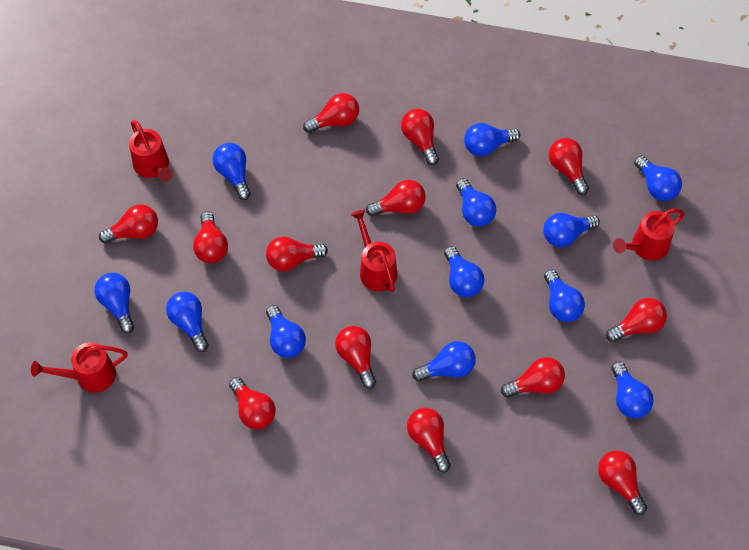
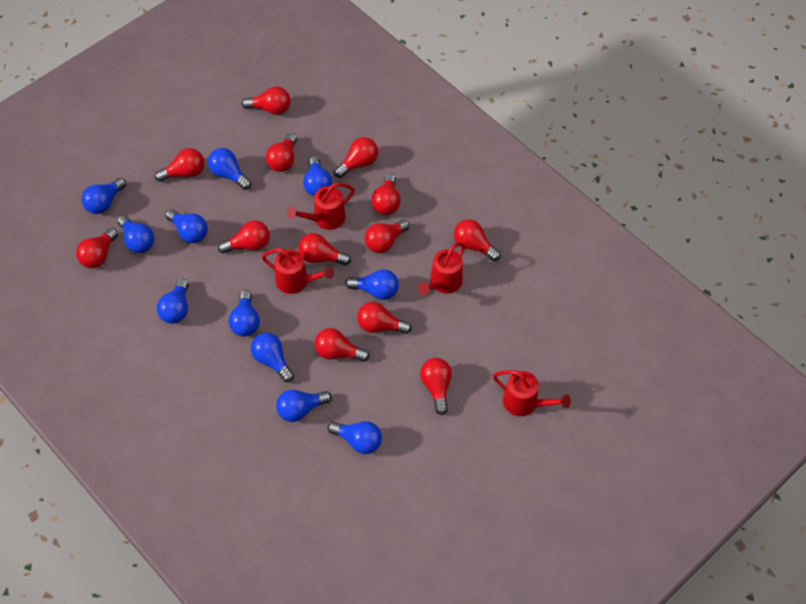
blue light bulb: [94,273,134,334] [166,292,209,352] [213,143,251,200] [266,305,306,358] [412,341,476,381] [444,246,484,297] [456,178,496,227] [464,123,520,156] [543,213,600,247] [544,269,585,322] [611,361,654,418] [634,155,682,201] = 12 -> [81,178,126,214] [118,215,154,253] [157,279,189,324] [165,209,208,243] [208,148,251,190] [229,290,260,336] [251,333,294,382] [276,390,332,422] [303,156,332,196] [328,421,382,454] [345,269,399,300] = 11

